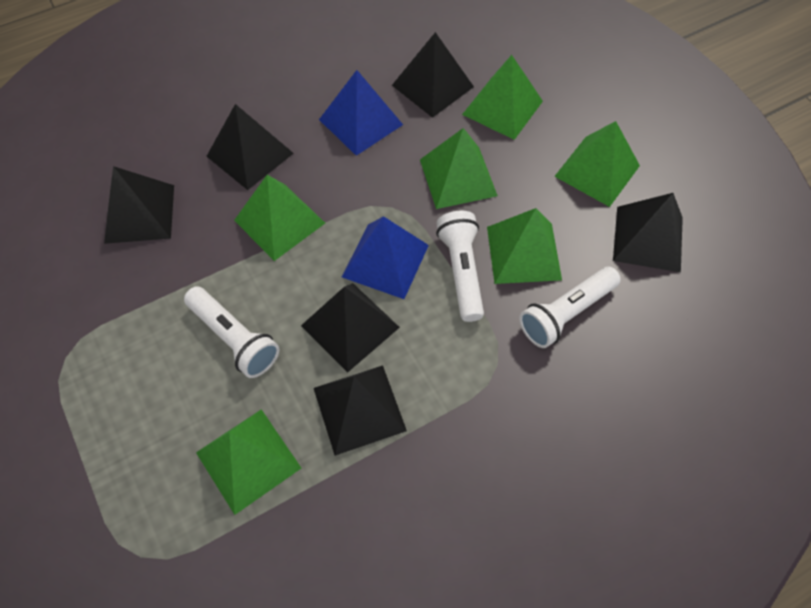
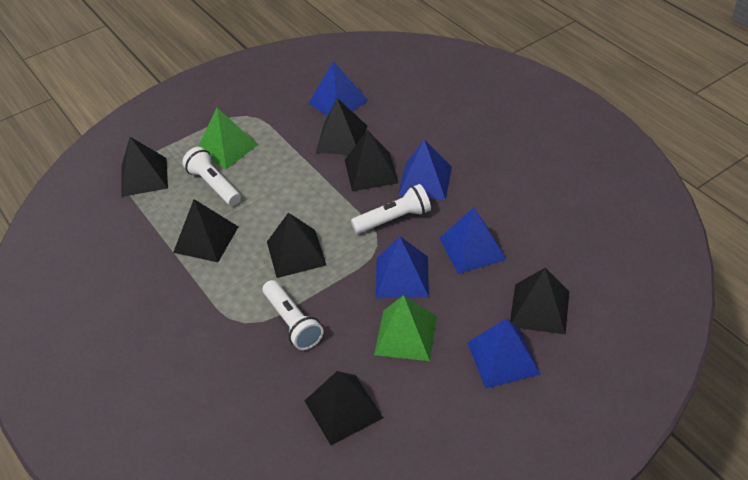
black pyramid: [104,166,174,244] [206,104,294,190] [301,283,400,373] [314,365,407,456] [392,32,474,118] [613,193,683,272] = 6 -> [121,137,168,197] [173,199,238,262] [267,213,326,278] [305,371,383,445] [316,98,367,155] [345,130,398,191] [510,268,569,335] = 7
blue pyramid: [319,70,403,156] [342,216,429,299] = 2 -> [308,61,368,116] [376,236,429,298] [398,140,452,200] [439,207,506,274] [467,318,541,389] = 5
green pyramid: [196,409,301,515] [234,175,325,261] [420,128,498,209] [462,55,543,140] [487,208,562,284] [554,121,640,207] = 6 -> [198,108,258,170] [374,295,437,361] = 2

